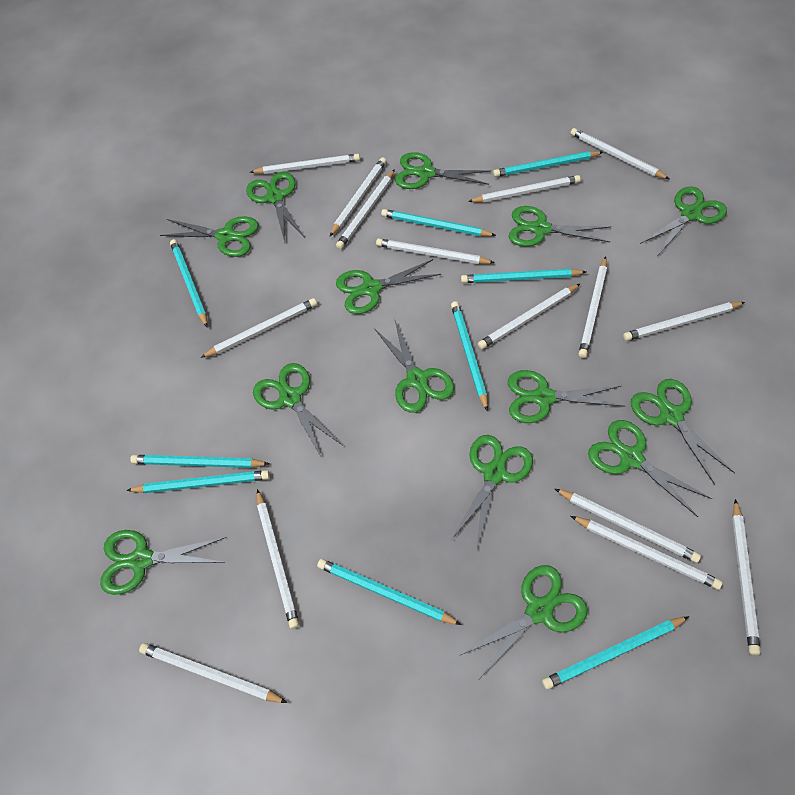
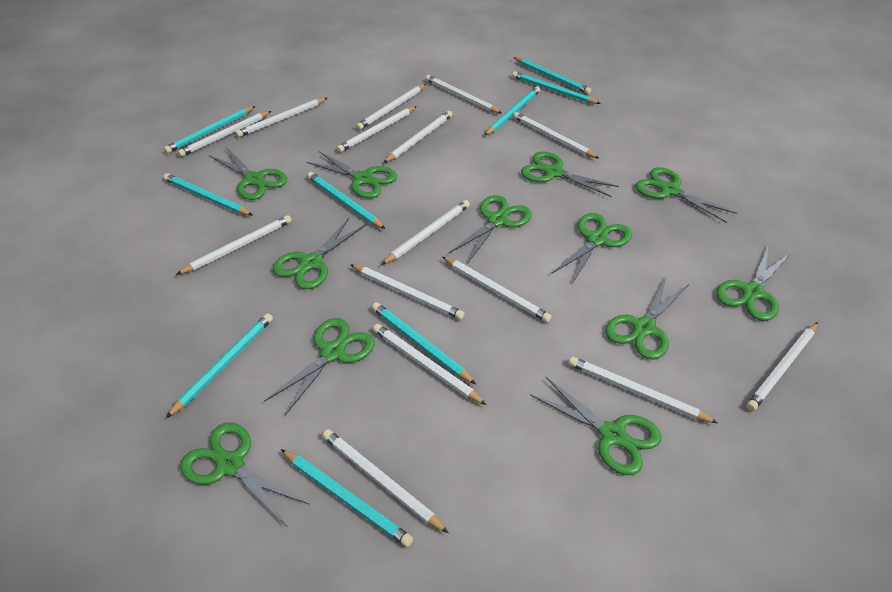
green scissors: [100,530,226,595] [160,216,259,257] [246,172,305,242] [253,363,343,456] [336,259,441,314] [374,321,454,413] [395,152,491,189] [451,435,533,548] [461,565,588,679] [508,370,625,423] [509,206,611,247] [588,420,712,517] [631,379,735,484] [640,186,727,255] = 14 -> [180,422,310,527] [210,147,287,200] [264,318,375,415] [273,218,366,289] [306,151,397,198] [449,195,532,263] [521,151,619,197] [530,376,661,475] [551,213,632,284] [605,275,689,360] [635,167,737,223] [716,246,791,321] = 12

